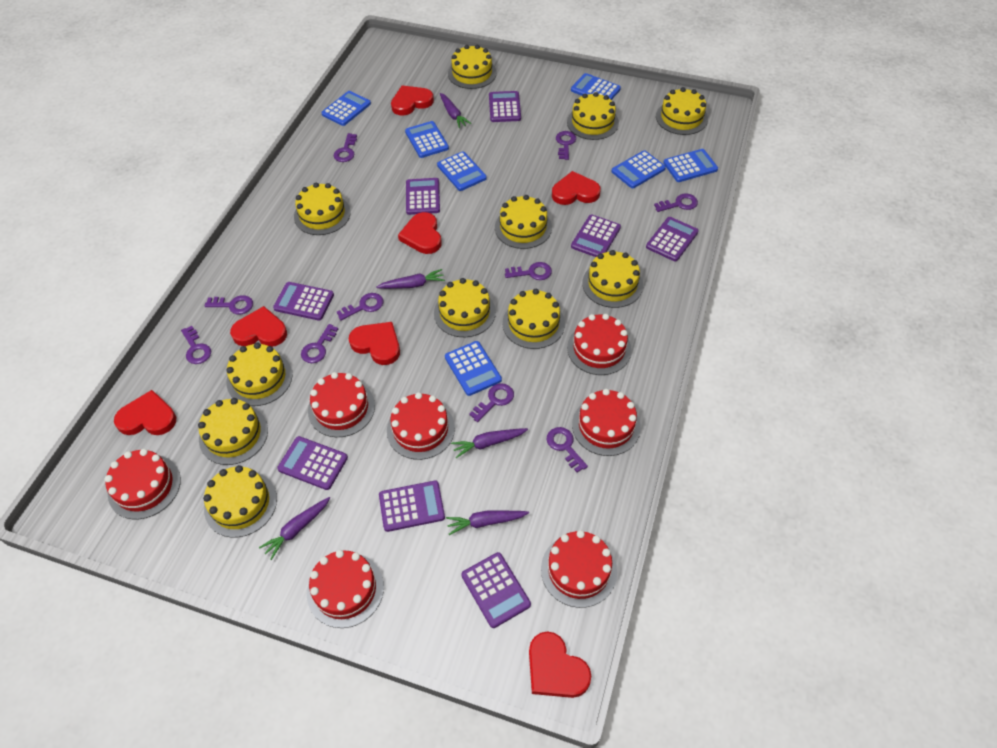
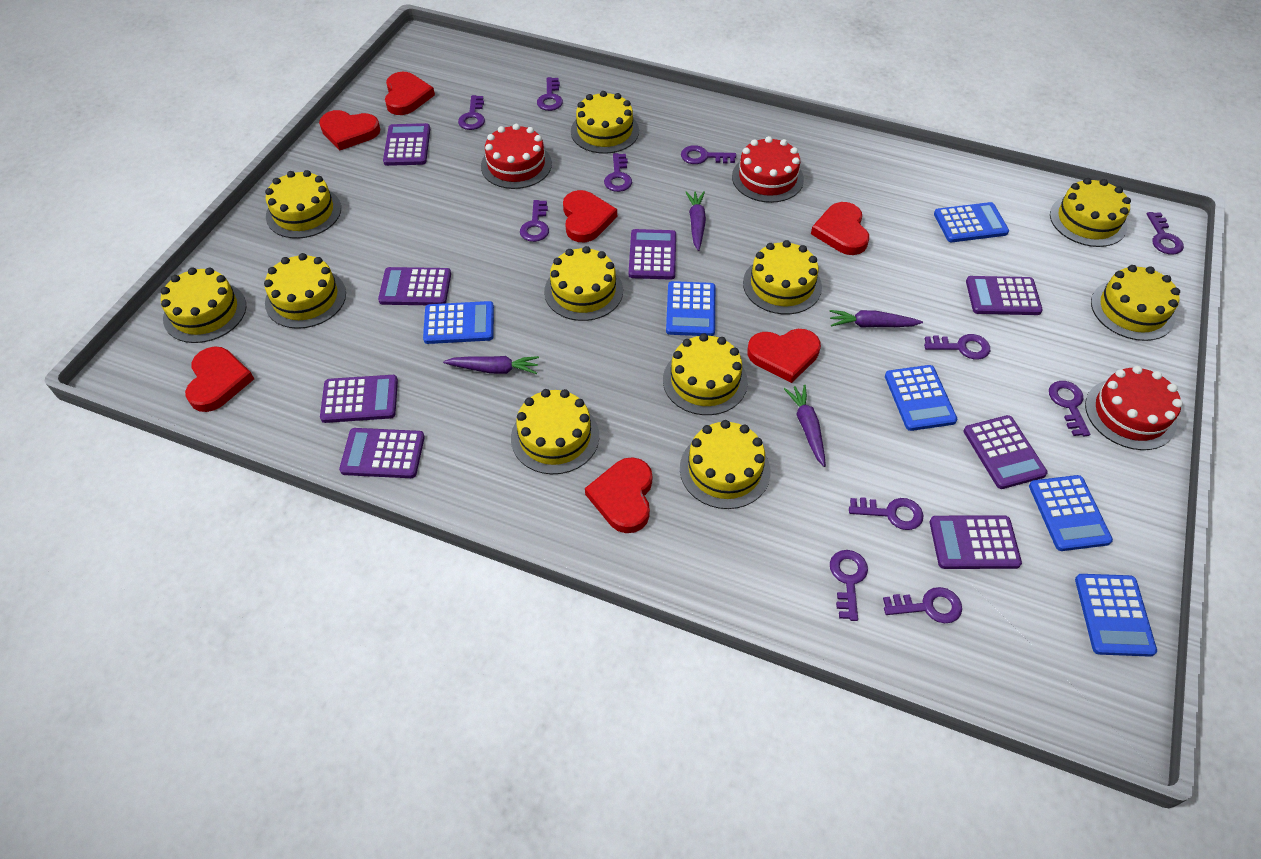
blue calculator: [321,91,371,126] [405,121,449,158] [437,151,487,191] [445,341,502,396] [571,73,621,100] [611,150,666,188] [663,149,718,182] = 7 -> [423,301,494,344] [666,281,715,336] [885,365,957,431] [934,202,1009,242] [1029,475,1113,551] [1075,574,1157,657] = 6
purple carrot: [259,497,330,560] [376,269,445,289] [440,93,471,128] [446,511,529,535] [451,428,528,458] = 5 -> [443,356,539,374] [685,191,706,251] [784,384,826,467] [829,310,923,328] = 4
purple key: [181,326,211,364] [205,295,253,314] [301,324,338,363] [333,133,357,162] [337,293,383,321] [469,383,514,422] [505,262,552,280] [547,427,588,472] [556,131,576,160] [654,194,698,212] = 10 -> [458,95,485,130] [520,200,549,242] [537,77,563,111] [604,153,632,192] [681,145,736,164] [830,550,868,621] [849,497,923,530] [883,587,962,623] [924,334,990,359] [1049,381,1090,436] [1146,212,1184,255] = 11
red cake: [105,449,181,519] [307,550,384,628] [308,372,375,437] [387,392,455,460] [541,530,617,608] [567,314,632,375] [572,389,641,456] = 7 -> [481,124,552,189] [732,136,804,203] [1085,366,1183,450] = 3

